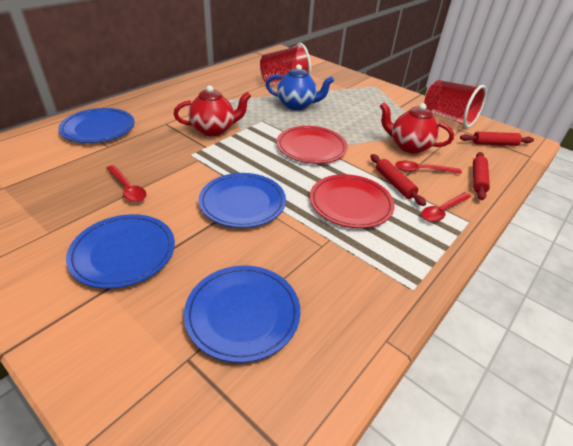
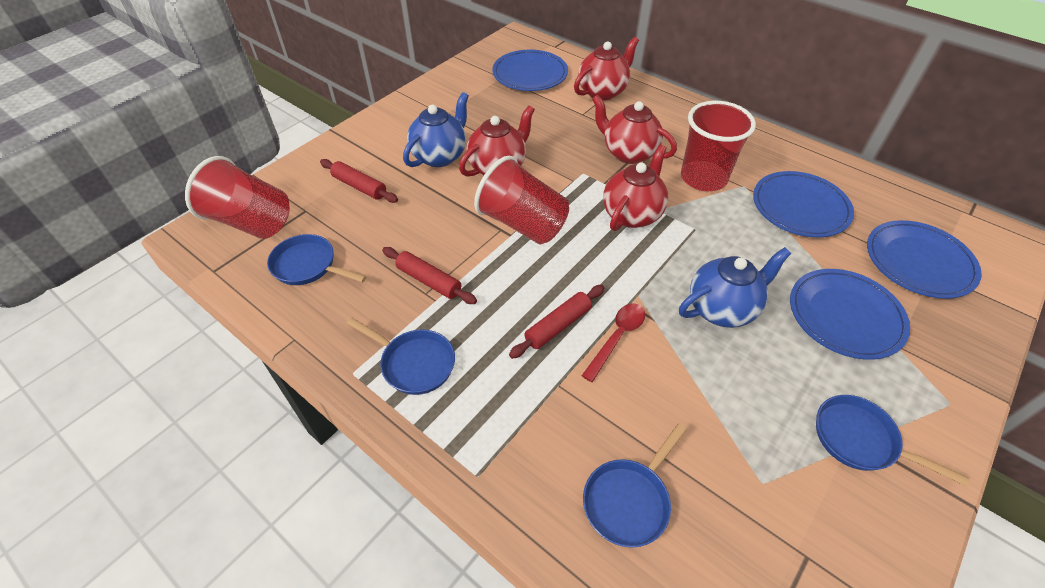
blue pan: none = 0 -> [267,234,367,285] [346,317,455,395] [583,423,687,548] [816,395,969,486] = 4
blue teapot: [266,64,334,110] = 1 -> [403,92,469,167] [679,247,791,328] = 2
red cup: [260,43,311,85] [424,80,487,128] = 2 -> [185,156,290,239] [474,156,569,245] [681,101,756,191] = 3
red plate: [277,126,348,164] [310,174,395,228] = 2 -> none = 0
red spoon: [106,165,146,202] [395,161,462,174] [421,192,471,222] = 3 -> [581,304,645,382] = 1
red teapot: [174,85,251,136] [380,103,454,154] = 2 -> [459,105,535,177] [574,37,639,101] [592,95,677,164] [603,145,668,231] = 4

